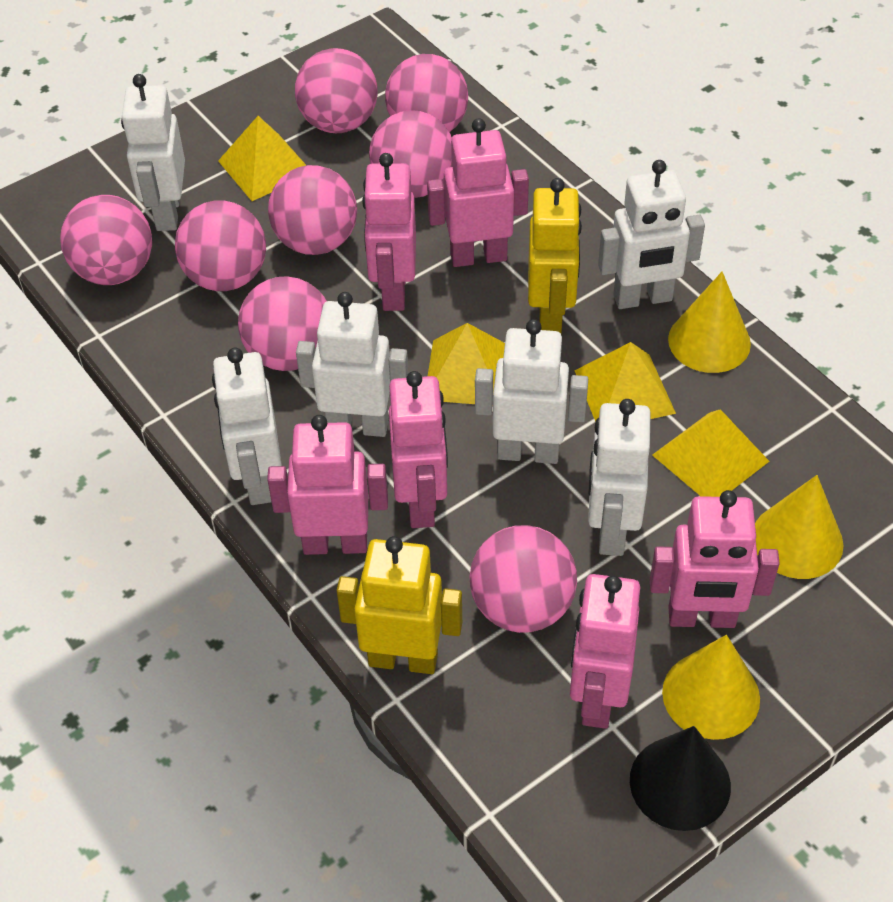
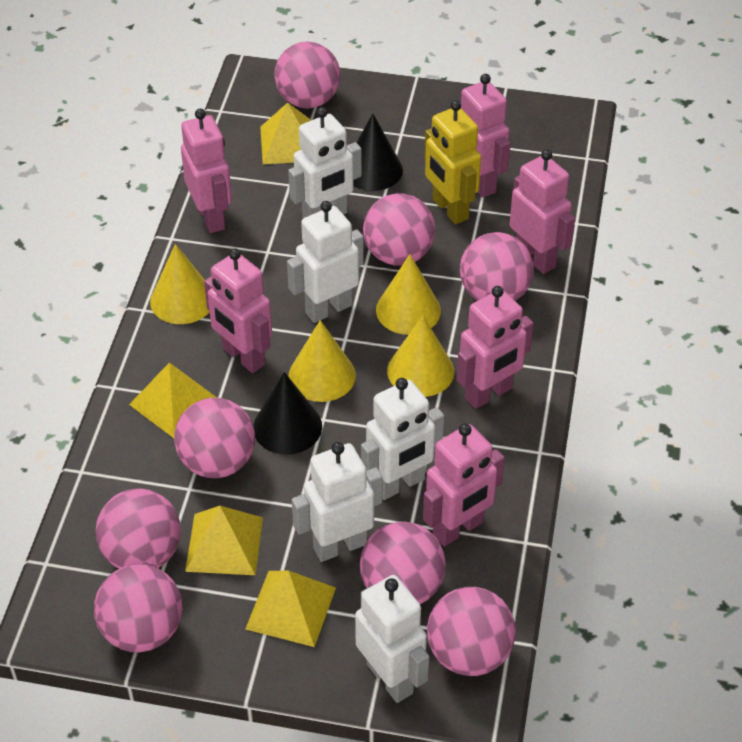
black cone: [630,726,731,831] = 1 -> [253,372,322,455] [353,114,403,191] = 2
white robot: [121,74,185,231] [212,348,282,505] [296,292,409,437] [475,319,588,464] [588,399,651,556] [598,160,705,309] = 6 -> [287,201,364,323] [288,107,362,219] [292,442,383,562] [355,575,429,703] [361,378,444,500] = 5
yellow cone: [662,635,760,740] [668,272,751,373] [755,475,843,579] = 3 -> [150,244,210,324] [288,320,356,402] [376,254,441,335] [387,315,454,397] = 4
yellow robot: [337,536,462,674] [528,178,582,333] = 2 -> [424,100,481,224] = 1

